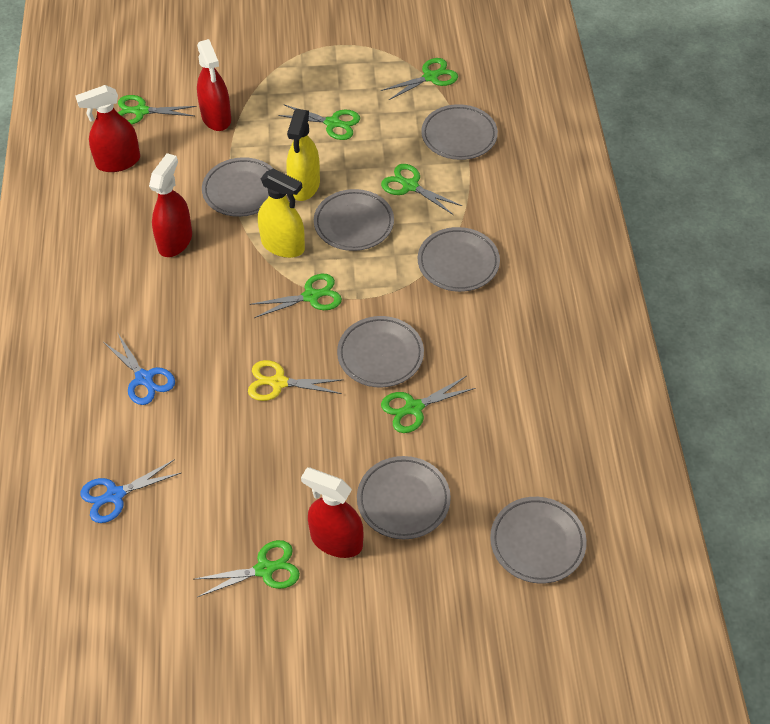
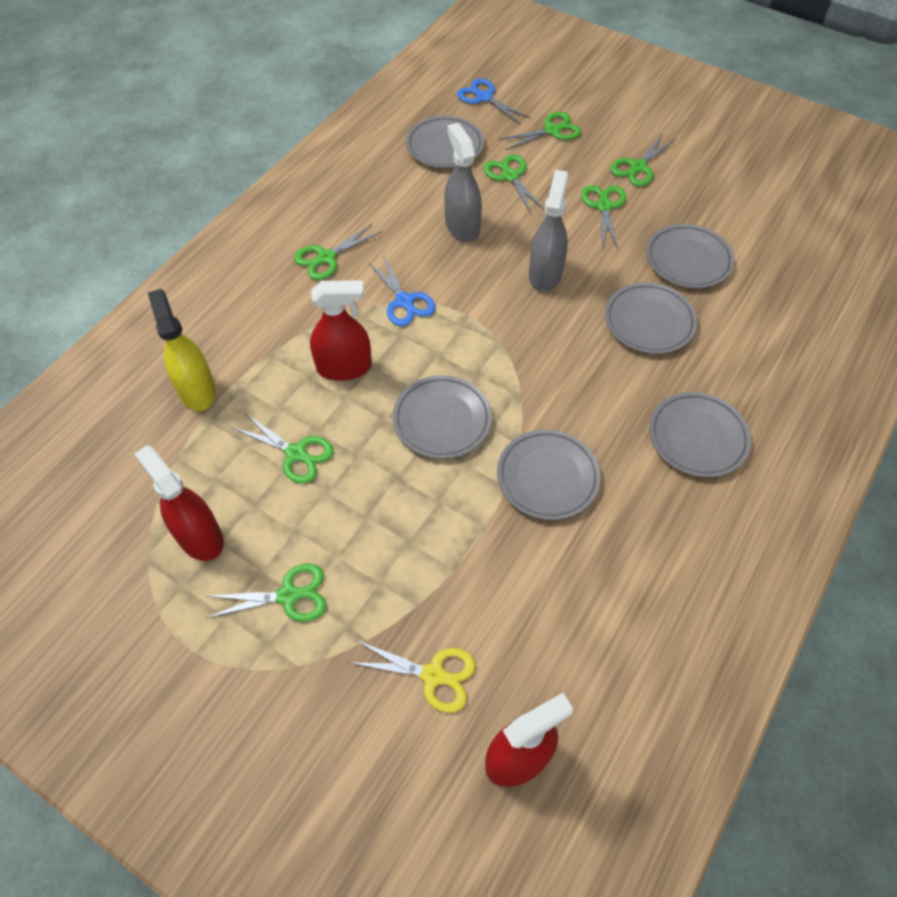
grey plate: [202,157,273,217] [314,189,394,251] [337,316,424,388] [357,456,451,539] [418,227,500,292] [421,104,498,160] [490,497,587,584] = 7 -> [393,375,492,459] [406,116,484,168] [497,429,600,520] [605,282,697,354] [646,224,734,288] [649,392,751,477] = 6
grey spray bottle: none = 0 -> [444,123,482,242] [529,170,569,291] = 2
red spray bottle: [75,85,140,172] [149,153,192,257] [197,39,231,131] [301,467,363,558] = 4 -> [134,445,224,561] [310,280,372,381] [485,693,573,787] = 3
yellow spray bottle: [258,168,305,258] [286,109,320,201] = 2 -> [148,289,216,411] = 1

